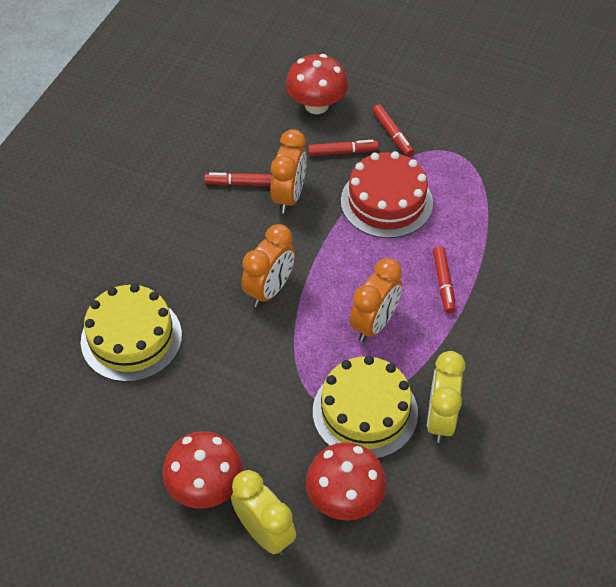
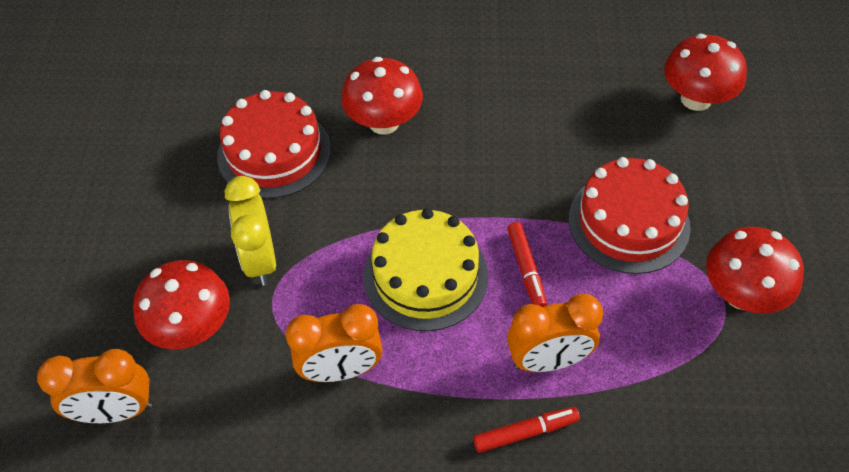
red cake: [341,151,433,238] = 1 -> [217,90,331,199] [569,157,691,274] = 2
red marker: [204,172,272,186] [308,140,379,156] [373,104,414,156] [433,246,456,314] = 4 -> [473,407,580,453] [507,222,547,307] = 2
red mushroom: [162,431,243,509] [286,54,348,114] [306,442,387,521] = 3 -> [133,260,230,350] [341,57,423,135] [664,34,747,111] [706,227,804,314] = 4
yellow cake: [81,284,182,382] [313,356,418,459] = 2 -> [363,208,488,331] = 1
yellow clock: [231,470,296,555] [427,351,466,443] = 2 -> [225,176,276,286] = 1

